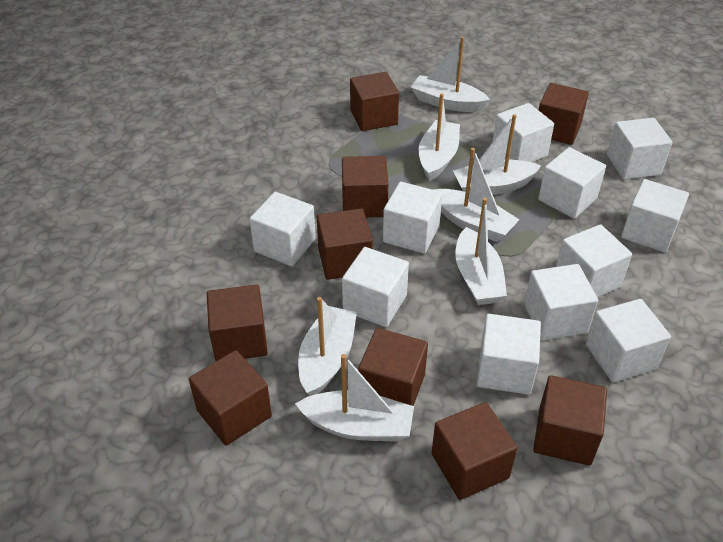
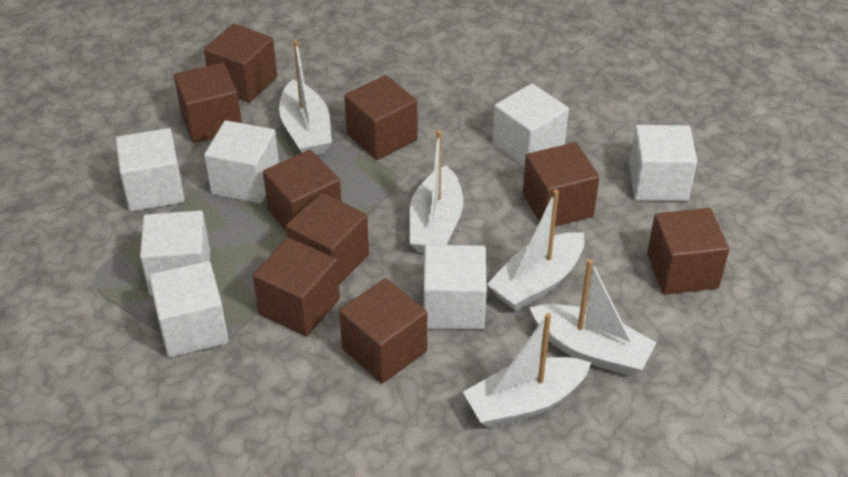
white boat: [295,354,414,442] [298,297,357,396] [411,36,490,112] [418,93,460,181] [432,148,519,242] [453,114,541,195] [455,198,507,305] = 7 -> [279,39,332,155] [409,130,463,253] [463,313,591,428] [487,190,585,311] [529,259,656,376] = 5
white cube: [250,192,316,266] [342,247,409,327] [383,182,442,254] [477,314,541,395] [493,103,554,162] [524,264,598,340] [538,147,606,219] [556,224,632,297] [586,299,671,382] [607,118,672,180] [621,179,689,252] = 11 -> [115,128,185,212] [140,210,210,296] [149,261,229,357] [204,120,279,204] [423,245,487,329] [492,84,569,167] [629,125,697,201] = 7

